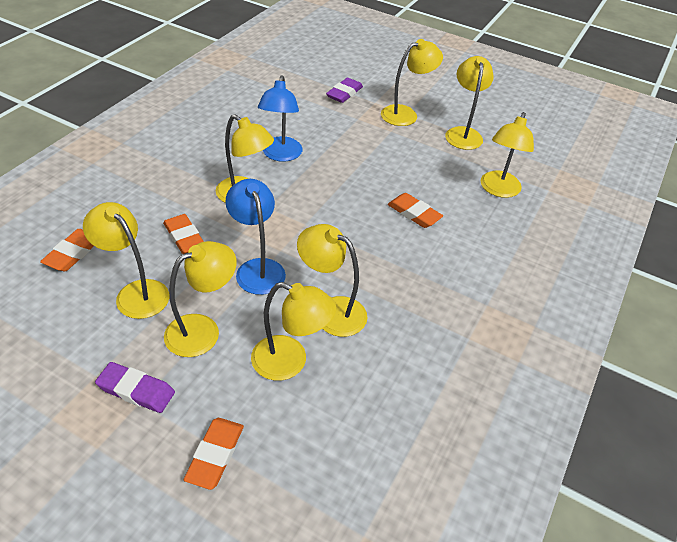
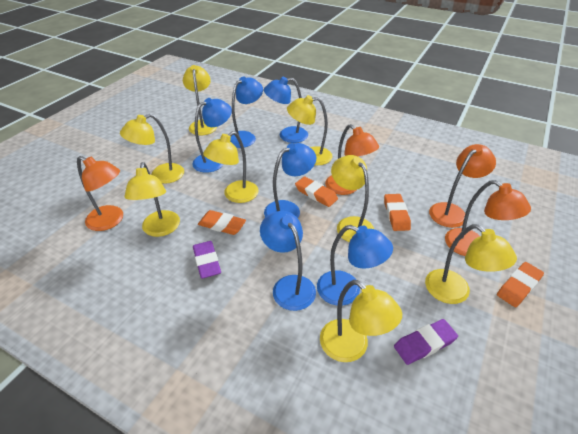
blue lamp: [225,179,286,295] [258,75,303,162] = 2 -> [192,98,232,173] [230,76,263,148] [260,211,316,311] [264,77,308,143] [264,143,316,218] [317,225,393,306] = 6
orange lamp: none = 0 -> [77,156,123,231] [325,124,379,195] [429,144,496,228] [445,180,531,256] = 4

